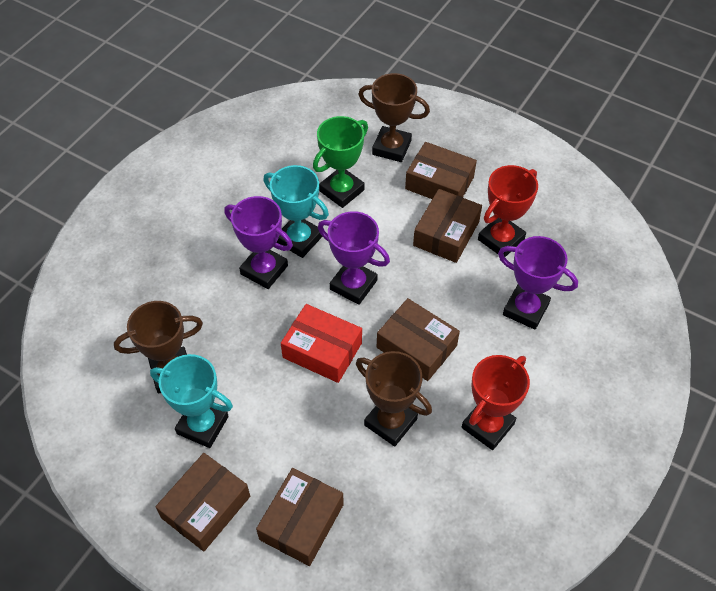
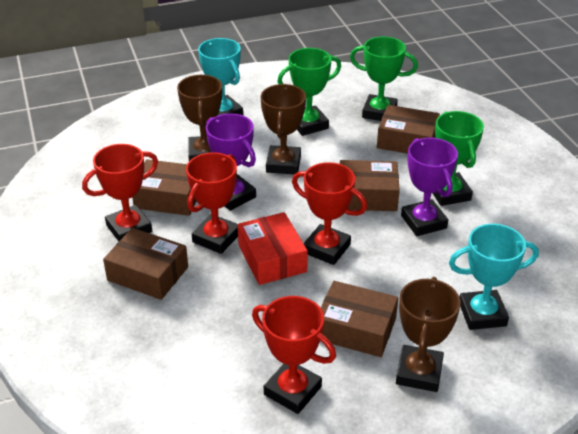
green trophy: [313,116,368,208] = 1 -> [277,48,341,136] [350,37,418,121] [433,111,484,206] = 3
purple trophy: [224,196,293,289] [318,211,390,305] [498,236,578,330] = 3 -> [206,113,256,211] [401,138,458,236] = 2
red trophy: [462,355,530,450] [478,165,538,257] = 2 -> [82,144,158,241] [186,152,238,254] [252,296,336,414] [292,162,367,265] = 4

